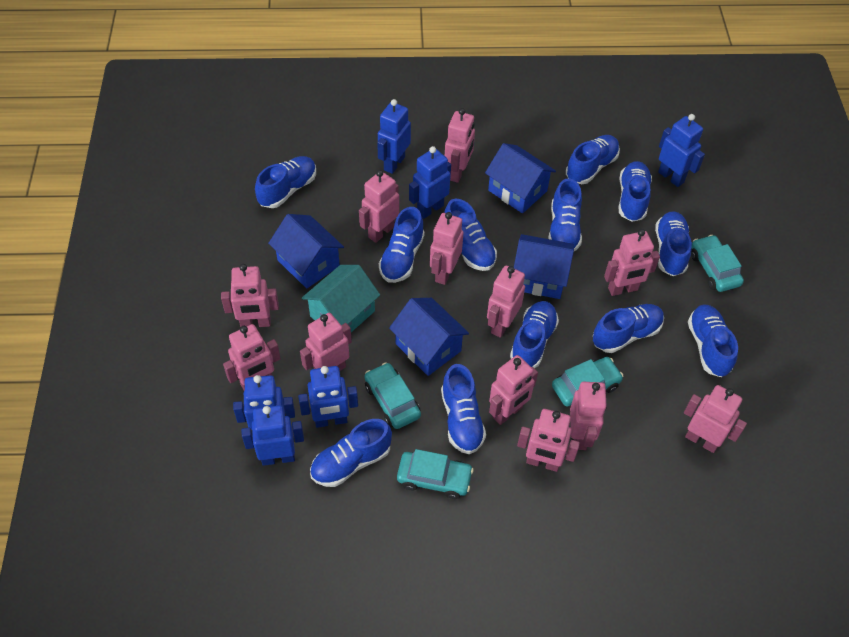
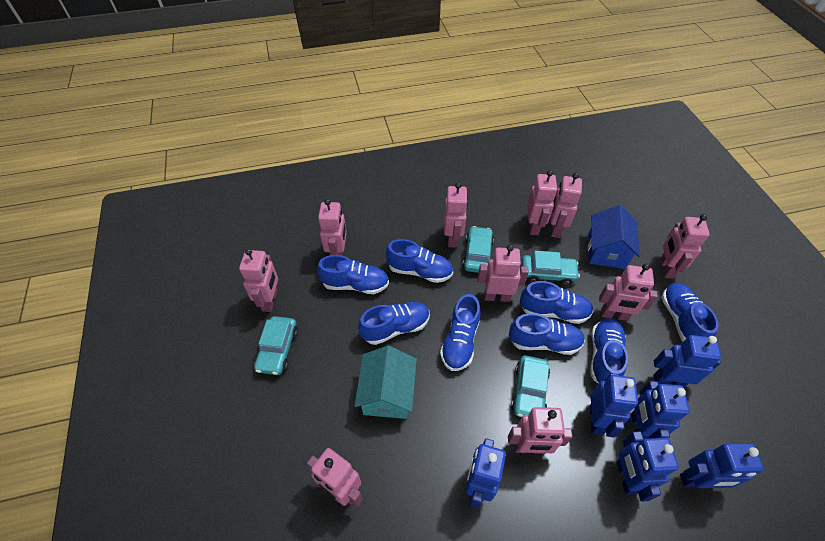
blue house: [268,214,344,289] [389,298,469,376] [485,143,556,213] [514,234,574,299] = 4 -> [588,205,640,269] = 1
blue shoe: [255,156,316,208] [310,419,392,487] [379,207,425,283] [441,364,486,454] [444,198,497,271] [510,301,559,368] [549,178,582,251] [566,135,620,184] [593,304,664,353] [619,161,652,222] [655,211,692,276] [688,304,738,377] = 12 -> [317,255,389,294] [358,302,430,345] [386,239,453,283] [440,294,481,371] [509,313,585,355] [520,281,593,324] [590,318,628,384] [661,283,719,342] = 8
pink robot: [221,264,279,327] [223,324,281,391] [300,313,352,371] [359,170,399,243] [430,212,464,285] [445,108,475,183] [487,266,525,338] [489,355,538,425] [517,409,580,472] [570,382,607,450] [604,229,660,296] [684,385,747,453] = 12 -> [239,248,278,312] [307,448,363,506] [318,199,347,255] [444,182,468,247] [477,245,529,302] [508,407,573,454] [527,170,557,235] [550,173,582,238] [599,263,658,321] [660,214,710,279] = 10

